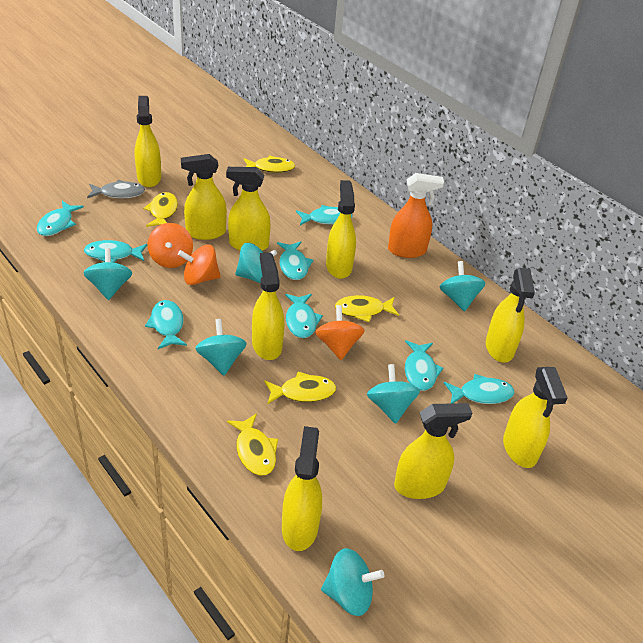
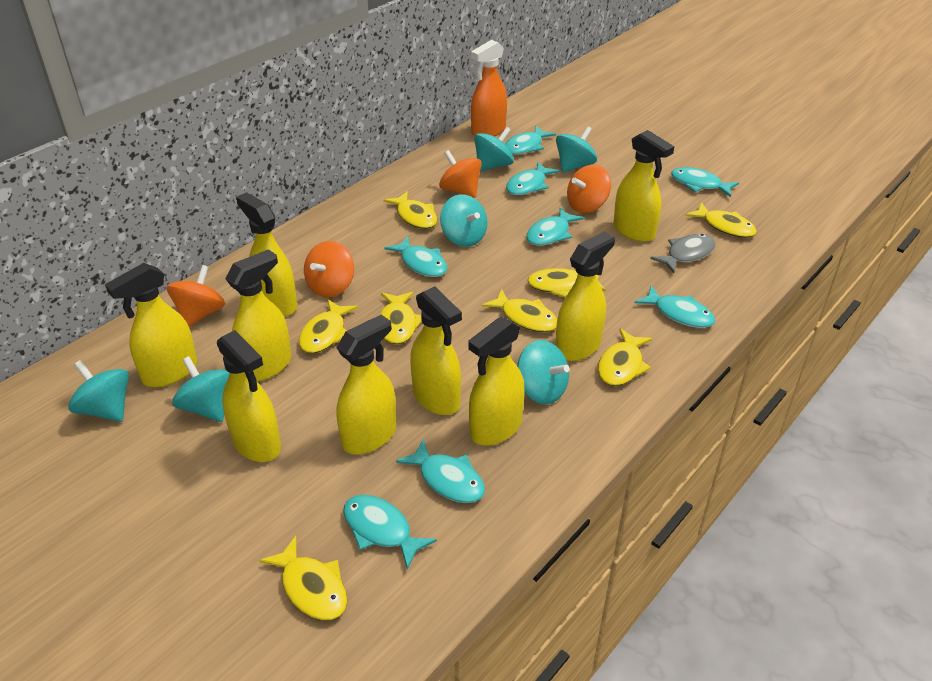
orange spinning top: [148,223,193,268] [178,245,221,285] [315,305,365,360] = 3 -> [167,265,225,327] [304,241,354,297] [439,150,482,198] [567,164,611,213] = 4
yellow fish: [143,192,178,227] [227,413,278,476] [244,155,295,173] [264,372,336,404] [335,295,399,322] = 5 -> [259,536,347,620] [299,299,358,353] [380,292,422,344] [383,191,437,229] [482,289,557,332] [527,268,606,297] [598,328,653,386] [685,202,757,238] = 8

